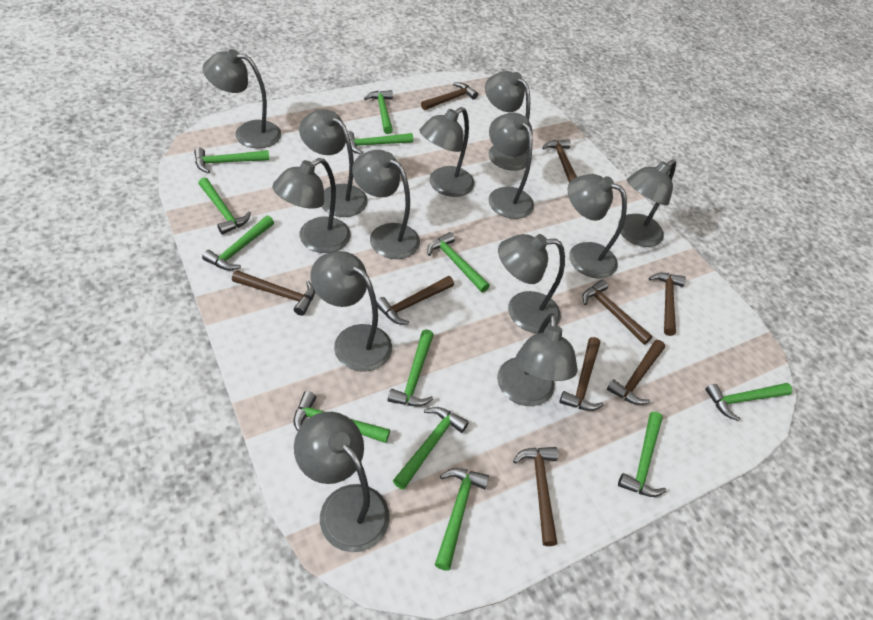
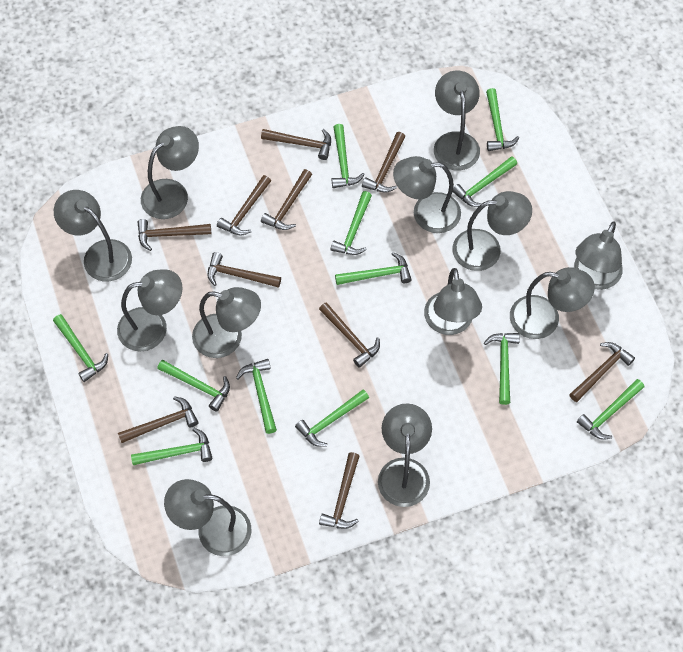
brown hammer: [232,270,315,316] [376,276,454,325] [421,83,478,110] [513,447,558,546] [542,139,577,183] [559,337,604,411] [582,280,653,345] [607,340,665,405] [649,273,686,336] = 9 -> [118,396,198,443] [138,219,211,251] [207,252,281,288] [217,175,271,235] [261,129,331,160] [261,169,312,230] [319,302,380,368] [319,452,359,529] [362,132,406,193] [569,342,635,402] = 10
grey lamp: [203,49,281,148] [272,158,351,253] [294,412,390,552] [299,109,368,217] [310,251,392,372] [352,150,420,259] [419,107,475,197] [485,71,530,171] [488,113,534,219] [497,313,578,406] [498,234,565,333] [568,174,627,278] [618,160,676,247] = 13 -> [54,190,132,281] [117,270,183,351] [141,126,199,219] [164,479,251,556] [192,287,261,358] [378,403,432,507] [393,156,461,233] [424,268,482,335] [434,71,480,171] [452,191,532,271] [510,267,595,339] [574,221,623,290] = 12

